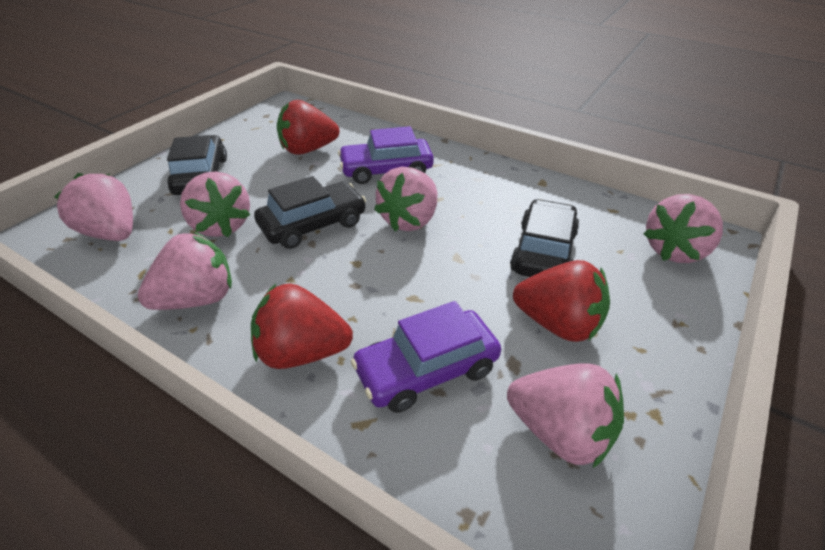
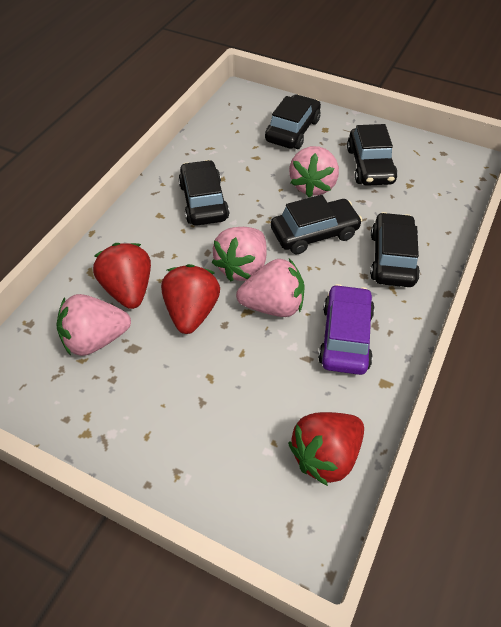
black car: [167,135,227,195] [254,176,366,249] [510,199,579,277] = 3 -> [178,160,229,226] [265,95,321,149] [271,195,362,255] [347,124,398,186] [370,212,420,287] = 5
pink strawberry: [54,173,133,241] [138,232,232,310] [180,171,250,237] [374,167,437,231] [507,363,624,469] [644,194,723,263] = 6 -> [57,294,131,356] [212,227,266,282] [236,259,304,317] [289,146,339,197] = 4
purple car: [338,126,434,184] [351,301,501,413] = 2 -> [318,284,375,375] = 1

